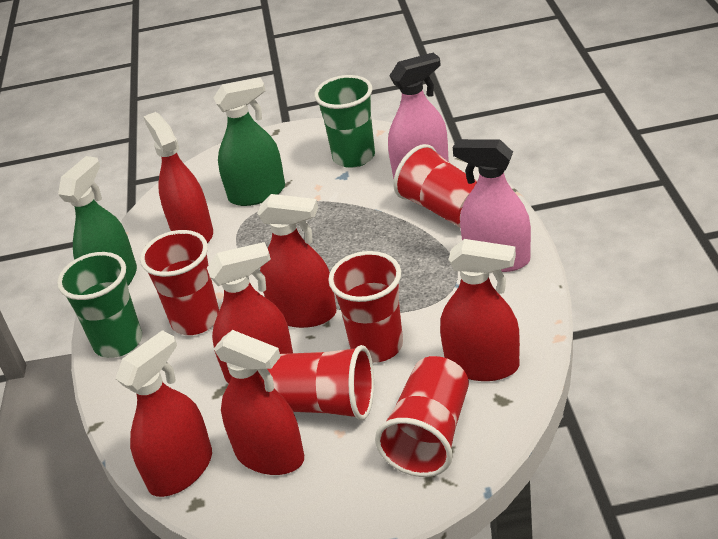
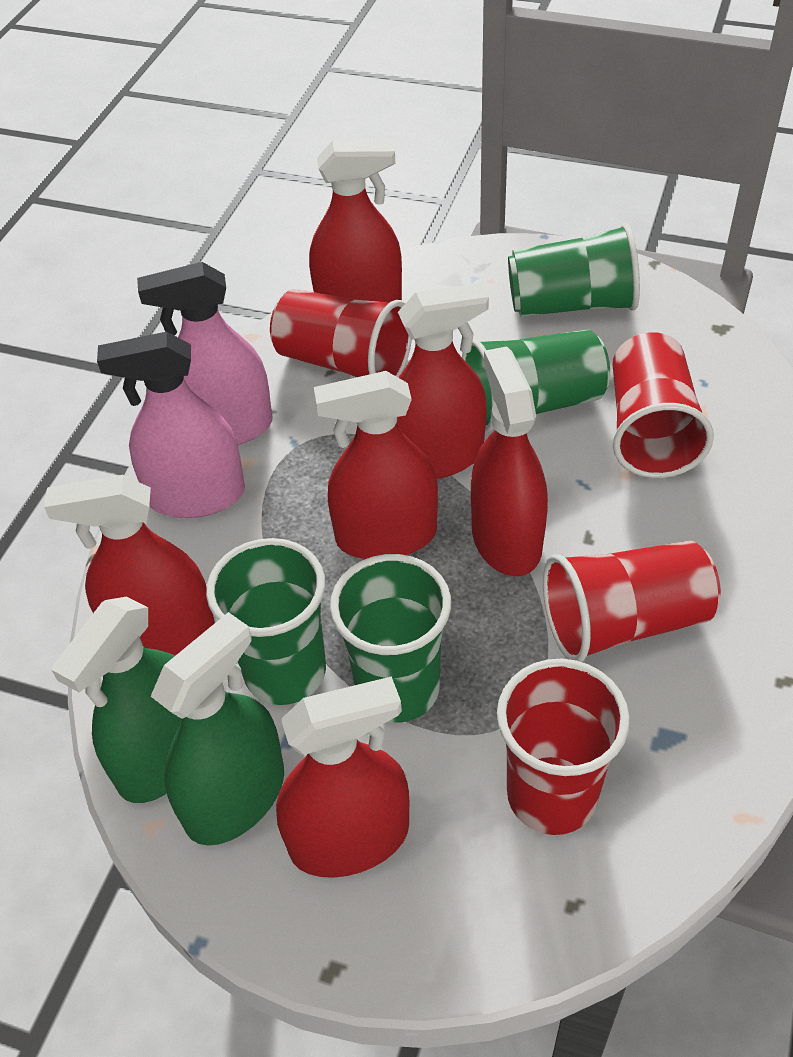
green cup: [57,252,142,358] [314,75,375,168] = 2 -> [206,538,326,705] [330,554,451,723] [462,330,610,432] [508,223,640,317] = 4
red cup: [140,230,219,335] [267,345,374,420] [328,251,403,363] [375,356,469,477] [393,144,477,227] = 5 -> [270,289,412,377] [497,659,630,835] [543,541,721,662] [613,332,714,478] = 4

